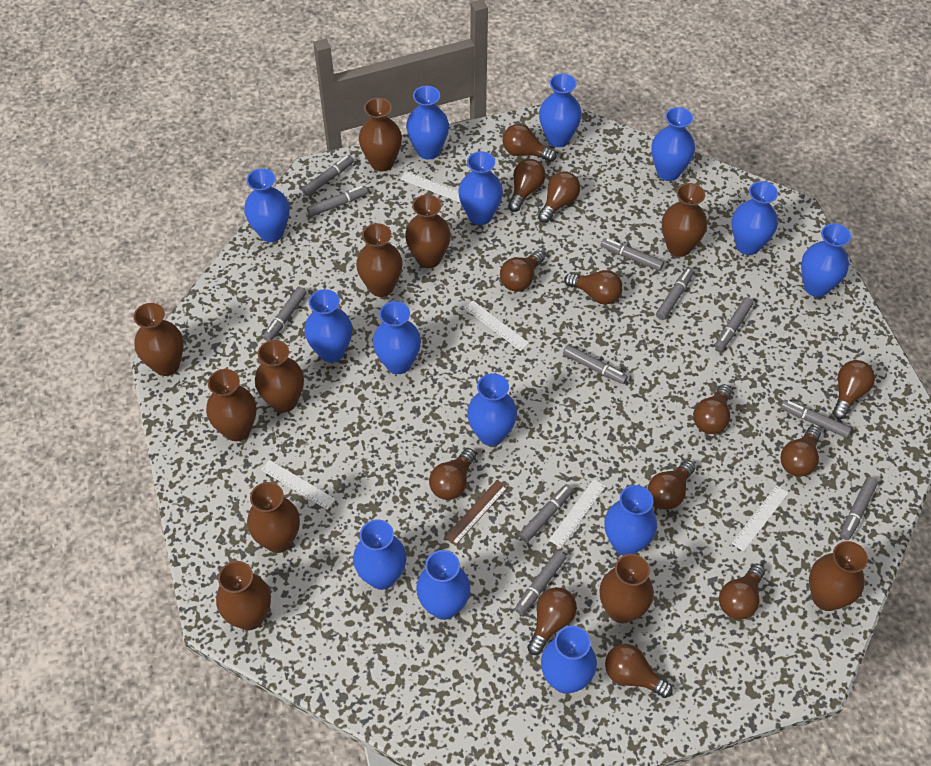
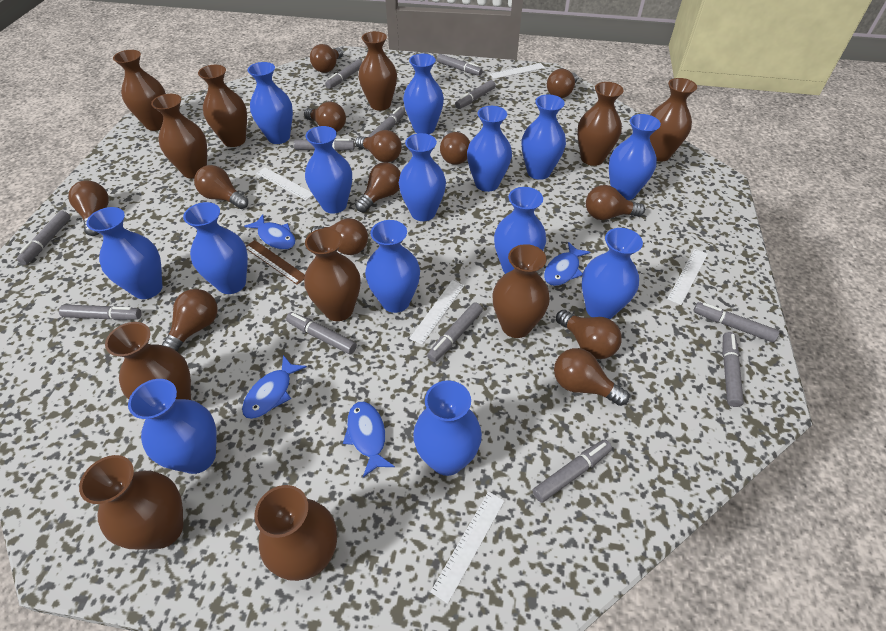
blue fish: none = 0 -> [242,355,307,419] [244,214,296,250] [343,402,395,477] [544,242,590,286] = 4
grey marker: [263,287,307,341] [302,155,354,196] [307,186,368,217] [515,551,566,615] [519,484,573,542] [563,345,628,384] [601,238,664,271] [656,268,694,320] [715,297,754,351] [780,400,851,438] [840,477,878,540] = 11 -> [17,211,70,265] [59,304,142,320] [286,312,357,354] [294,139,355,151] [325,59,362,89] [368,107,405,137] [427,302,483,362] [437,54,483,76] [455,80,495,109] [533,440,612,503] [693,302,779,342] [722,332,744,407] = 12

